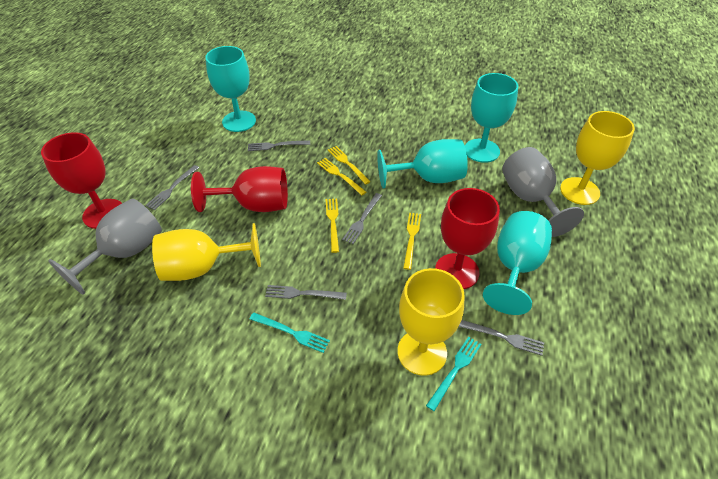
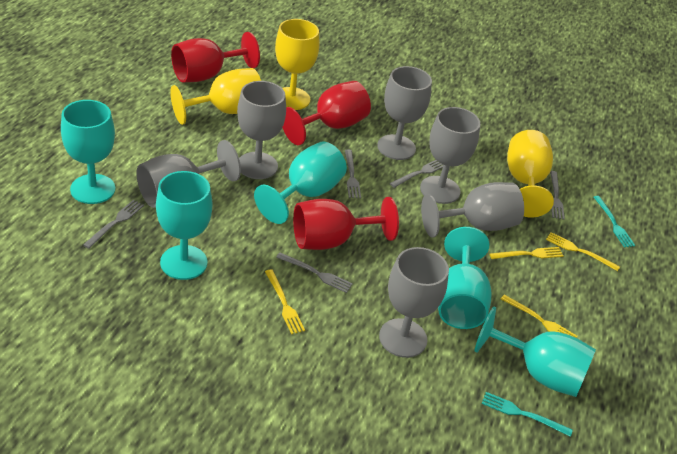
grey goblet: [48,199,162,295] [502,147,584,237] = 2 -> [136,140,241,208] [237,81,286,179] [377,66,432,160] [379,247,449,358] [420,107,480,204] [421,182,524,237] = 6
turquoise goblet: [205,46,256,132] [377,139,468,189] [465,73,518,163] [483,211,552,315] = 4 -> [61,100,115,204] [156,171,212,280] [254,141,347,224] [438,227,491,329] [475,307,596,397] = 5

